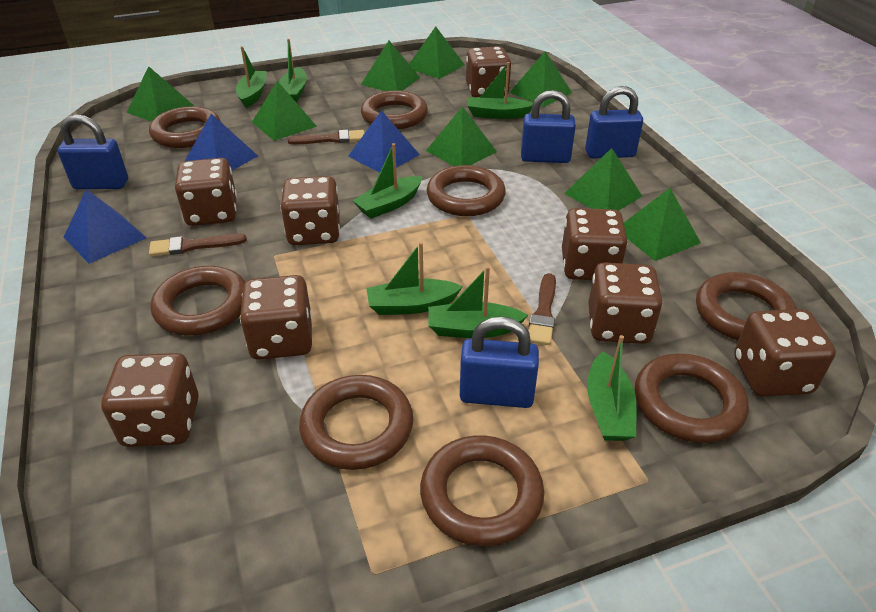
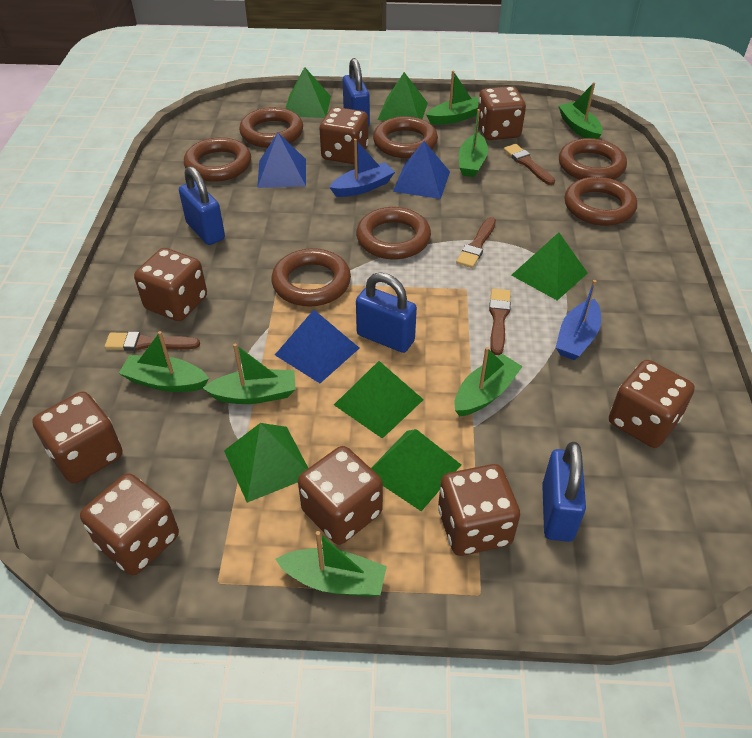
blue boat: none = 0 -> [329,139,395,197] [556,280,601,360] = 2
brown brush: [149,234,247,256] [288,130,365,144] [528,273,556,345] = 3 -> [105,332,200,351] [456,217,496,268] [489,288,511,355] [504,144,555,185] = 4
brown ring: [149,106,221,148] [151,266,245,336] [299,375,413,470] [361,90,428,129] [420,435,544,547] [427,165,506,216] [635,353,749,443] [696,272,797,340] = 8 -> [184,137,251,182] [239,107,303,148] [271,248,351,307] [356,207,431,259] [373,116,438,158] [559,138,627,180] [565,177,637,226] = 7
green pyramid: [126,66,194,122] [252,81,317,141] [361,41,420,91] [409,26,465,79] [426,106,497,166] [509,51,572,107] [564,148,642,211] [624,188,701,261] = 8 -> [224,423,308,503] [286,67,331,118] [334,361,424,439] [371,429,461,511] [378,72,428,121] [511,232,588,301] = 6

